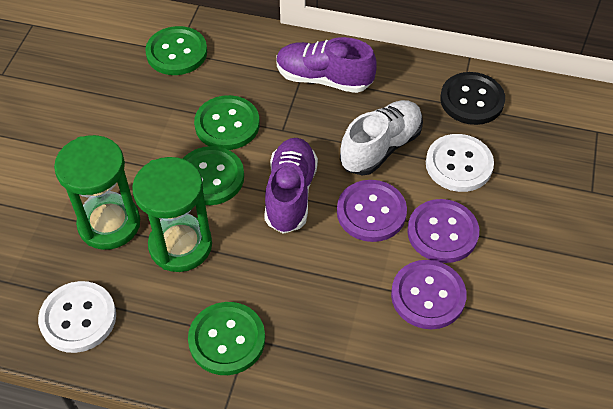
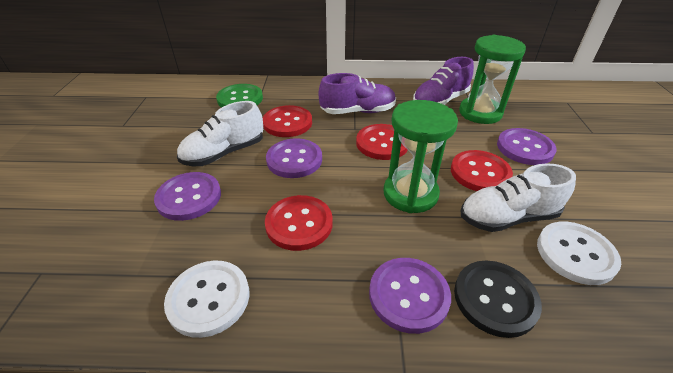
green button: [145,26,207,75] [183,146,244,205] [188,302,265,375] [194,95,260,150] = 4 -> [216,84,263,108] = 1
purple button: [337,180,407,242] [391,260,467,329] [407,199,479,263] = 3 -> [154,172,221,221] [266,138,322,178] [369,258,451,334] [497,128,557,165] = 4
red button: none = 0 -> [263,105,312,137] [265,195,333,251] [356,124,408,160] [451,150,513,191] = 4
white shoe: [340,100,423,175] = 1 -> [177,101,263,166] [461,163,576,232] = 2

